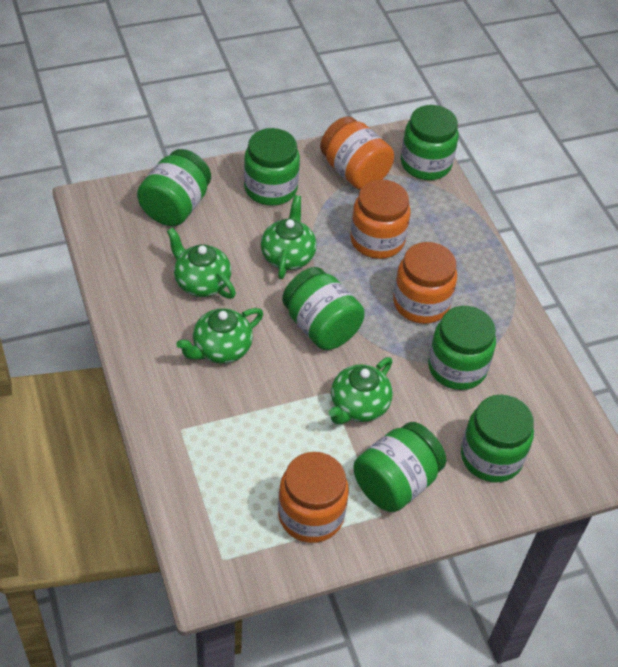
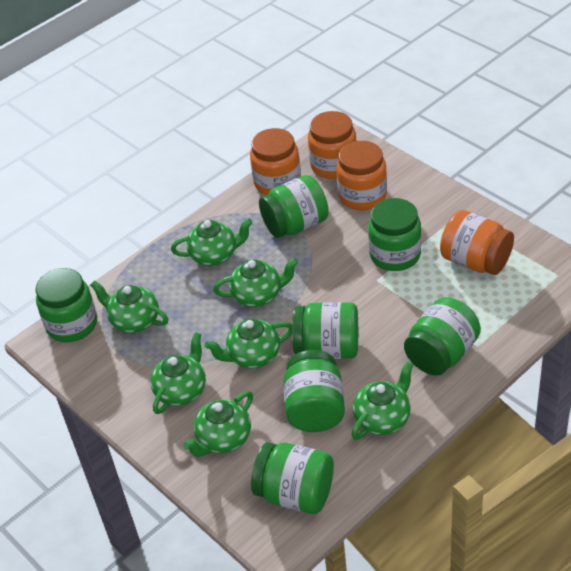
green teapot: [167,227,236,299] [176,308,263,364] [261,195,317,279] [329,357,393,425] = 4 -> [90,281,168,333] [150,332,206,414] [171,219,252,266] [183,391,253,457] [205,319,292,369] [213,258,298,307] [352,361,413,440] = 7

